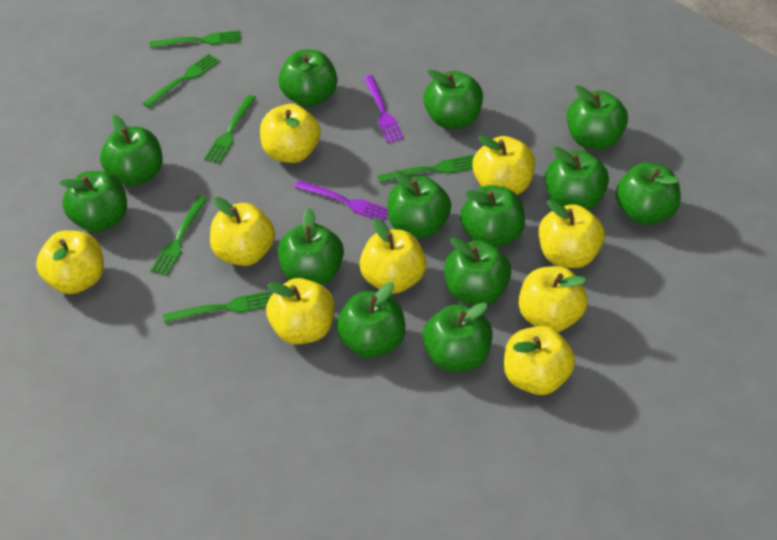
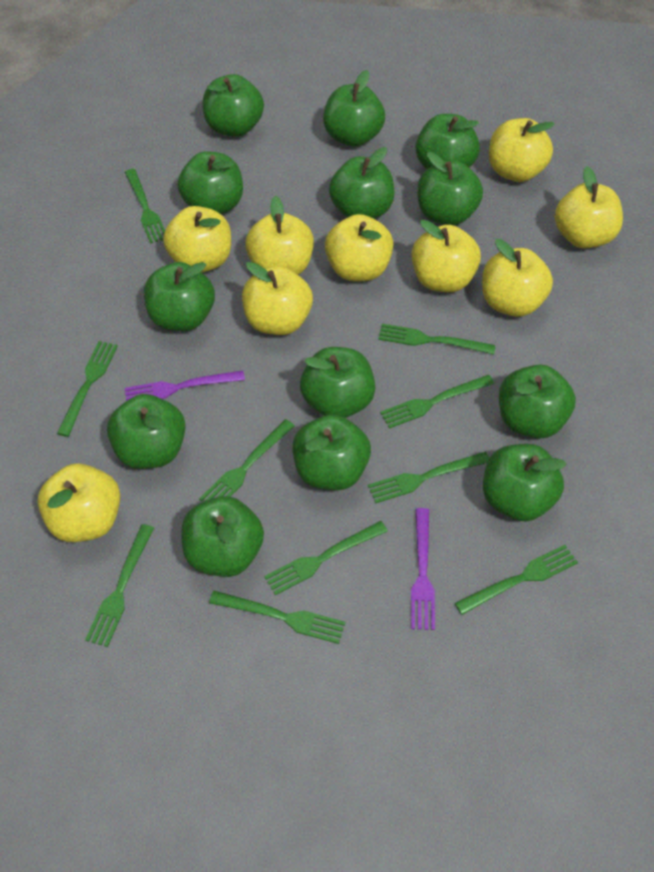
green fork: [143,54,220,108] [149,30,241,48] [150,196,207,276] [163,291,271,323] [204,95,256,164] [378,155,474,183] = 6 -> [57,341,118,437] [85,524,154,647] [125,169,165,244] [199,419,295,502] [209,591,345,644] [264,521,388,595] [368,452,490,503] [378,324,496,355] [380,375,495,428] [455,545,578,615] = 10

